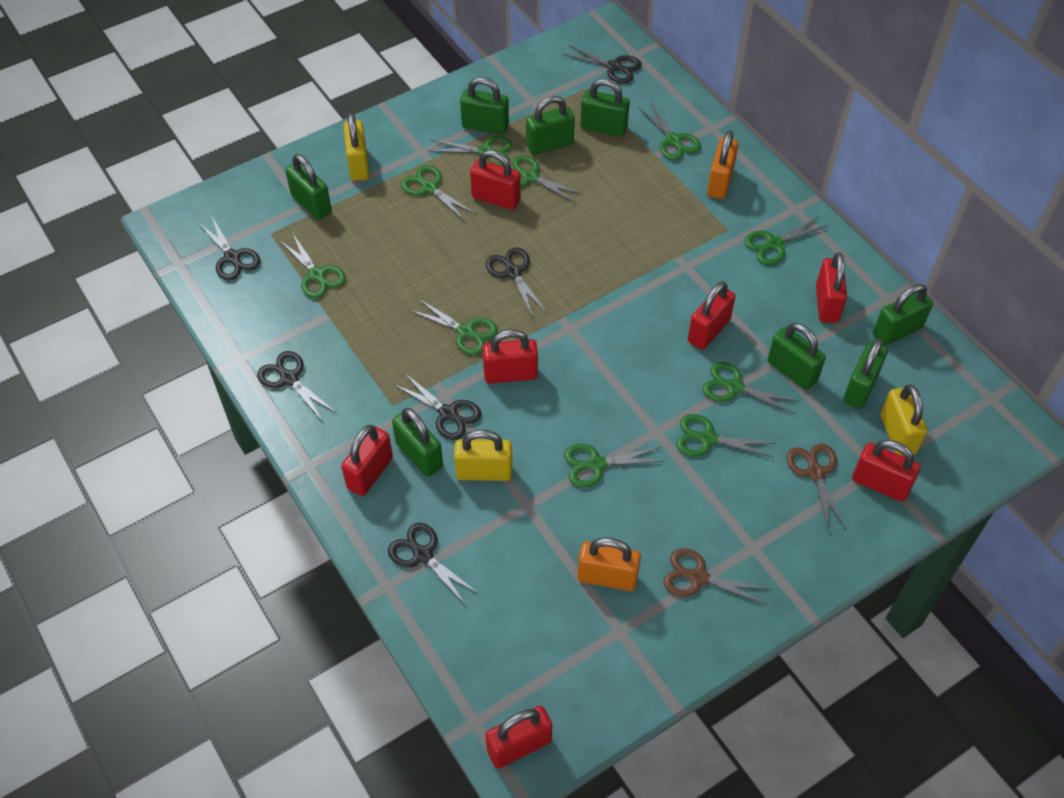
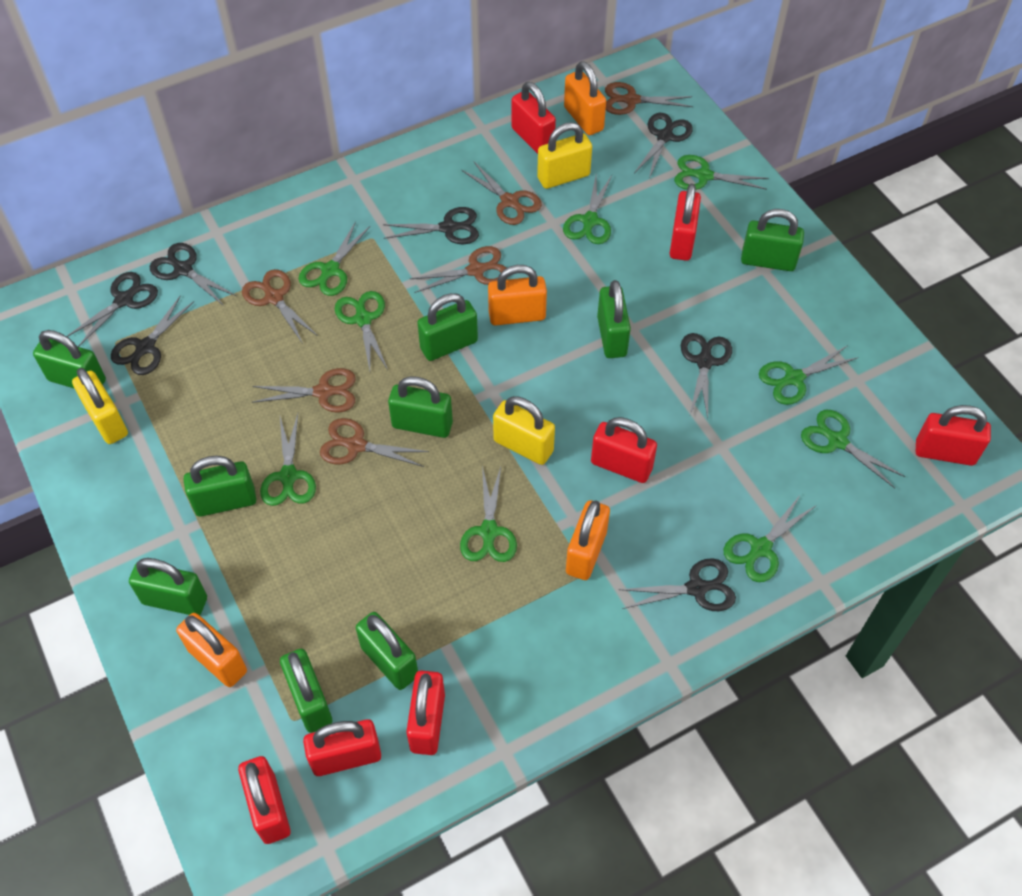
black scissors: [198,217,261,281] [257,351,337,420] [388,523,479,604] [393,374,482,440] [486,248,547,318] [563,45,642,83] = 6 -> [66,272,158,347] [111,295,194,375] [150,243,236,306] [383,207,479,244] [619,558,736,611] [634,113,693,179] [681,333,732,419] = 7
brown scissors: [663,548,770,605] [787,443,846,531] = 2 -> [242,269,318,344] [252,368,356,413] [320,418,429,467] [410,246,506,293] [461,161,542,225] [605,82,693,115] = 6
green padlock: [285,154,332,220] [392,408,443,477] [460,77,509,135] [526,96,575,155] [580,79,630,137] [767,323,826,390] [843,338,888,409] [873,284,933,346] = 8 -> [33,330,106,389] [129,558,207,615] [183,456,256,517] [280,649,332,733] [356,612,418,690] [388,376,453,438] [417,293,478,361] [597,280,631,358] [741,209,804,271] = 9
green scissors: [279,234,346,299] [401,165,476,221] [409,299,498,355] [428,136,513,166] [512,156,584,203] [564,444,664,488] [638,101,701,160] [676,414,776,457] [703,362,800,414] [744,217,829,265] = 10 -> [260,414,316,506] [298,221,370,296] [335,291,388,370] [460,466,517,562] [563,175,612,244] [674,155,768,190] [724,494,815,582] [759,345,859,405] [801,410,905,488] = 9
orange padlock: [578,537,641,591] [707,130,738,199] = 2 -> [176,613,247,687] [488,265,547,326] [564,61,606,135] [566,500,610,580] = 4

